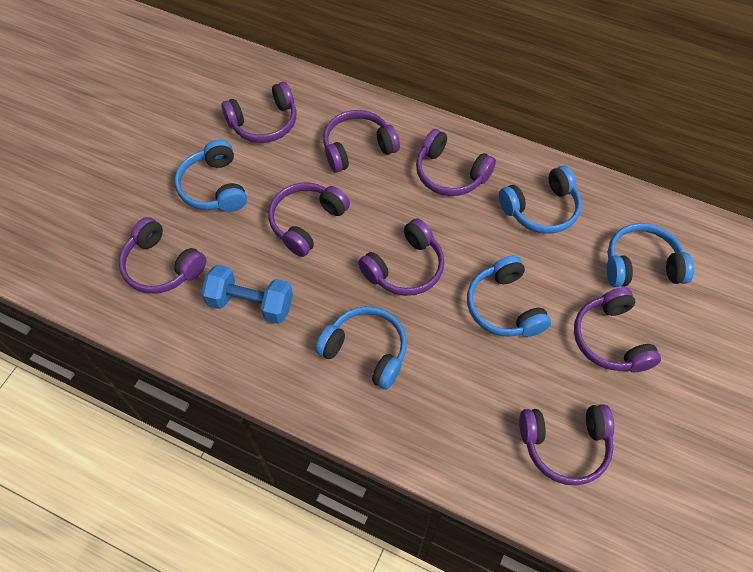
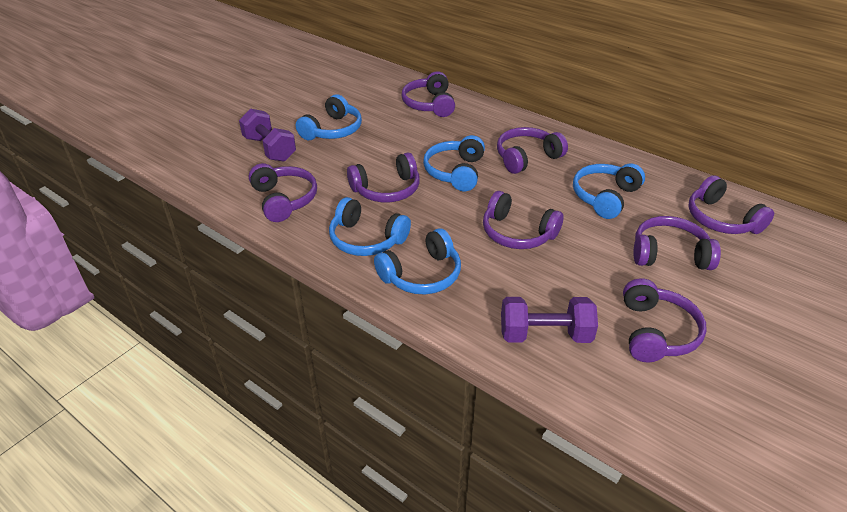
blue dumbbell: [201,265,293,324] = 1 -> none = 0
purple dumbbell: none = 0 -> [239,108,296,162] [501,297,598,343] = 2

